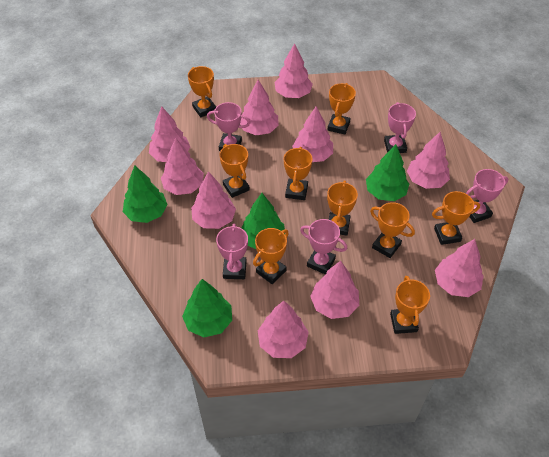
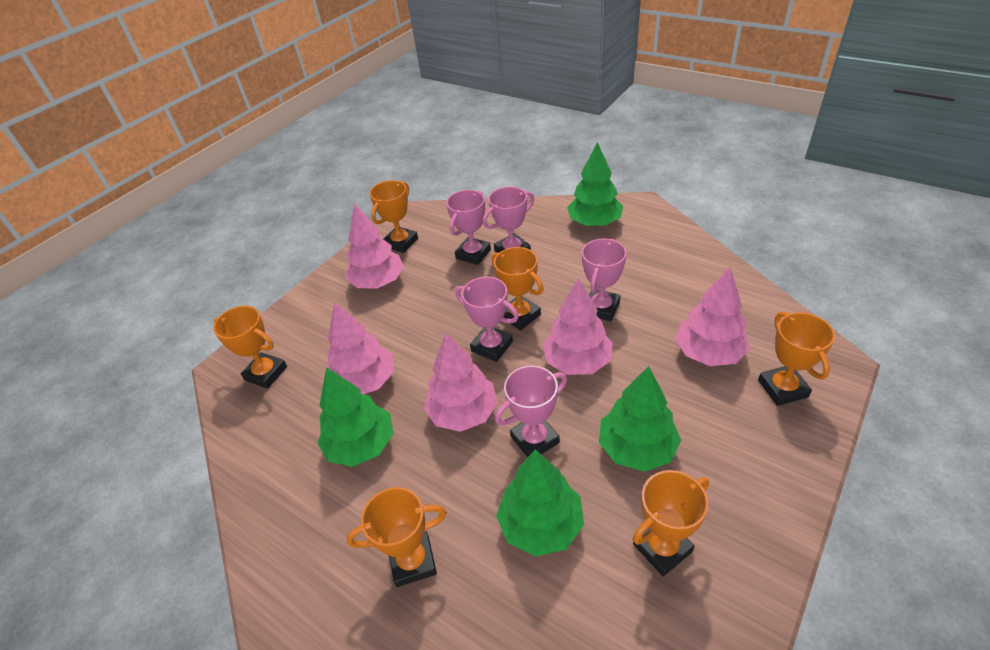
orange trophy: [188,66,216,117] [219,144,250,198] [253,228,289,284] [284,147,313,200] [327,181,358,236] [328,83,356,135] [370,202,415,258] [390,276,430,334] [432,191,480,245] = 9 -> [213,306,287,389] [347,487,447,587] [369,180,418,253] [491,247,544,331] [633,470,709,576] [758,311,835,406] = 6
pink tree: [149,107,190,162] [161,138,204,195] [191,171,236,229] [240,80,279,135] [258,301,309,358] [274,43,313,98] [292,106,333,162] [310,261,359,319] [407,132,450,189] [435,239,483,297] = 10 -> [328,302,394,394] [346,203,404,289] [424,333,498,432] [542,278,613,375] [675,267,750,366] = 5

